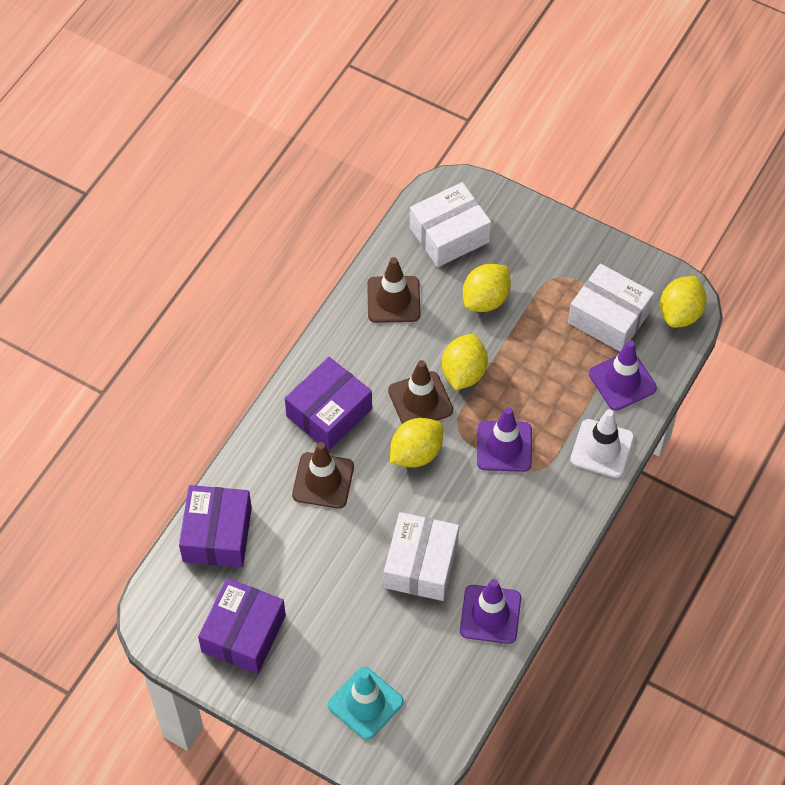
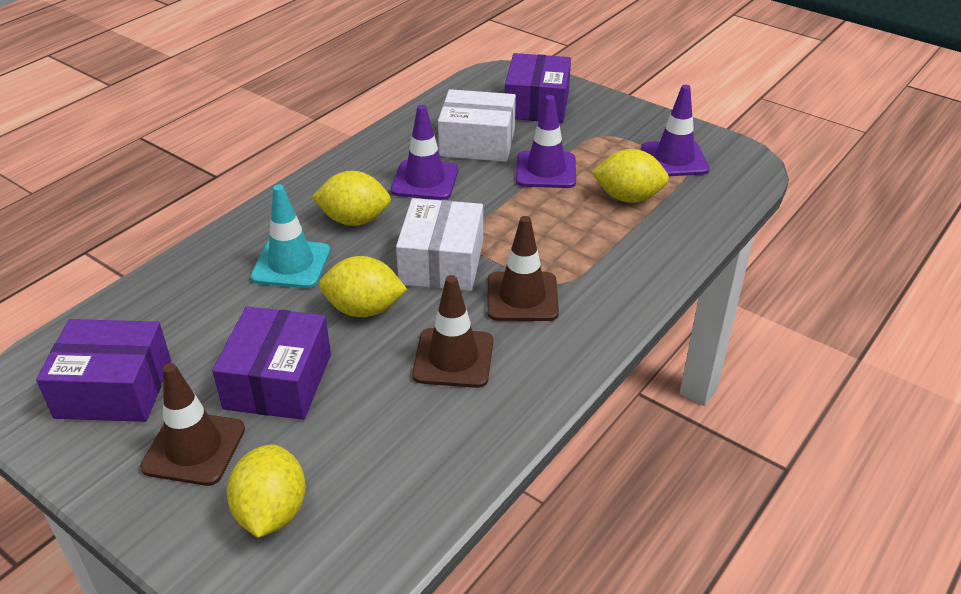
white box: [384,512,459,601] [410,182,491,267] [568,264,654,352] = 3 -> [396,198,483,291] [438,89,516,162] = 2
white traffic cone: [570,409,634,478] = 1 -> none = 0

